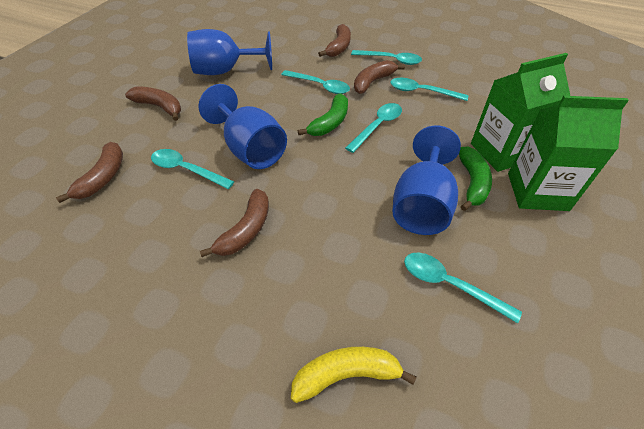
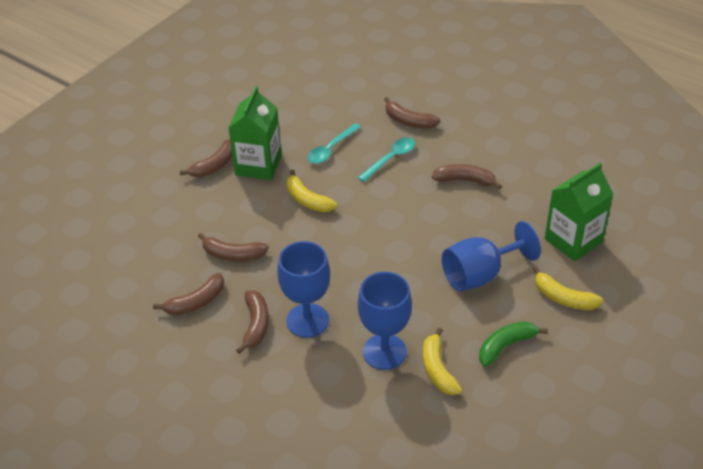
brown banana: [56,142,123,203] [125,87,181,121] [200,189,269,257] [318,24,351,57] [354,60,405,94] = 5 -> [153,273,224,315] [180,139,233,177] [198,233,269,261] [236,291,269,354] [384,97,441,128] [432,164,502,189] = 6
green banana: [298,94,348,136] [459,147,492,211] = 2 -> [479,321,548,367] = 1
turquoise spoon: [151,149,234,189] [281,70,350,94] [345,103,402,153] [351,50,422,65] [390,78,468,101] [404,253,522,323] = 6 -> [307,123,361,164] [358,137,415,182] = 2
yellow banana: [291,347,417,403] = 1 -> [287,170,337,212] [423,328,462,395] [533,266,603,310] = 3

